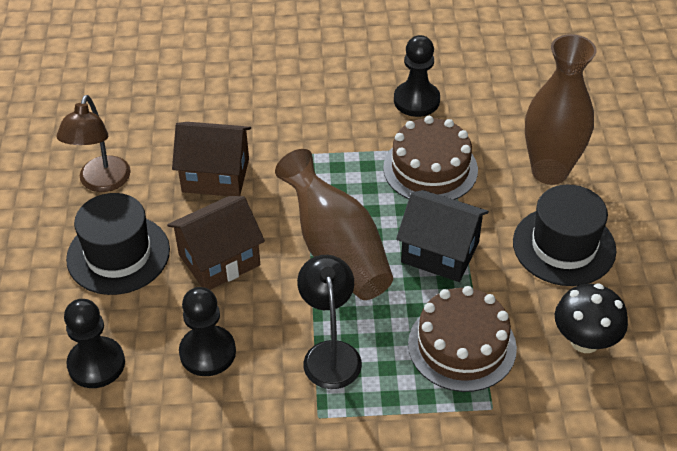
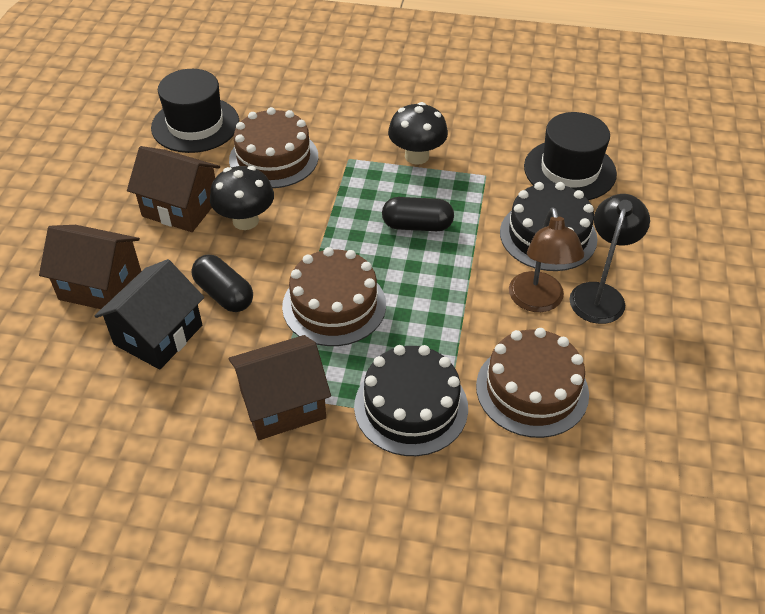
black cake: none = 0 -> [354,345,468,456] [500,182,597,271] = 2
black capsule: none = 0 -> [192,254,253,312] [382,197,454,231] = 2
black mushroom: [555,284,628,353] = 1 -> [210,166,274,230] [388,102,448,165] = 2
black pawn: [64,299,125,388] [179,287,236,376] [394,35,440,117] = 3 -> none = 0
brown cake: [383,116,478,200] [408,286,517,392] = 2 -> [229,107,319,188] [282,247,386,346] [476,328,589,438] = 3
brown house: [167,196,265,290] [172,122,251,196] = 2 -> [39,225,141,309] [127,146,220,232] [228,335,331,440] = 3
brown vase: [275,149,393,300] [525,34,597,185] = 2 -> none = 0

